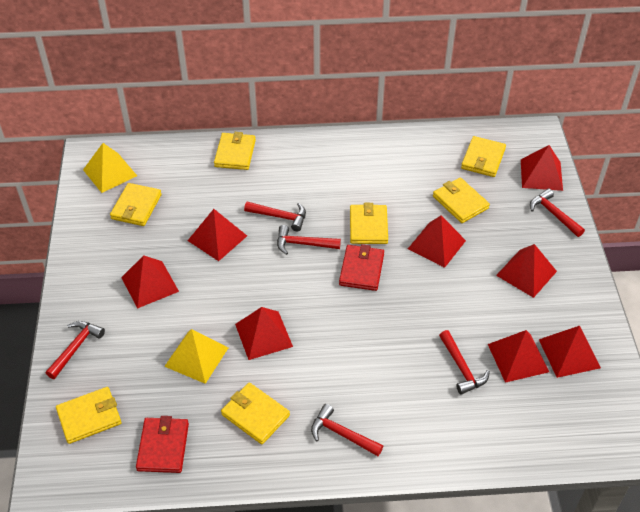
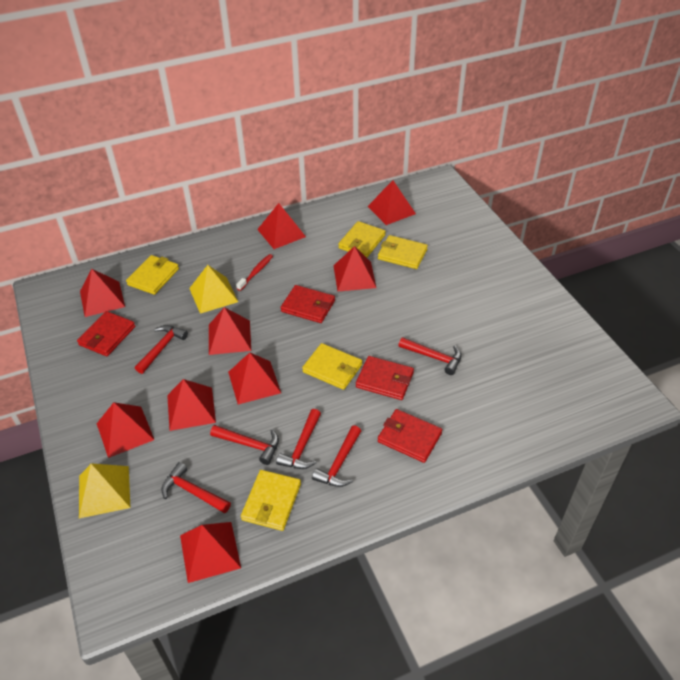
red pyramid: [121,255,179,309] [188,209,247,261] [235,307,293,360] [408,215,466,268] [488,330,549,383] [496,244,557,298] [521,145,563,191] [539,326,601,378] = 8 -> [80,269,125,317] [97,402,154,458] [167,379,216,431] [180,522,241,583] [209,307,251,355] [228,352,281,404] [257,203,306,249] [333,246,376,291] [368,180,416,225] = 9
red toothbrush: none = 0 -> [236,254,273,291] = 1
red wallet: [136,416,189,473] [339,244,384,291] = 2 -> [77,311,135,356] [281,285,335,323] [356,356,414,400] [378,409,442,463] = 4
yellow wallet: [56,387,121,444] [110,183,162,226] [214,132,256,170] [221,383,290,444] [350,203,388,244] [433,177,490,223] [461,136,506,177] = 7 -> [126,255,179,295] [241,470,301,531] [302,343,362,390] [338,221,386,258] [378,235,428,269] = 5

